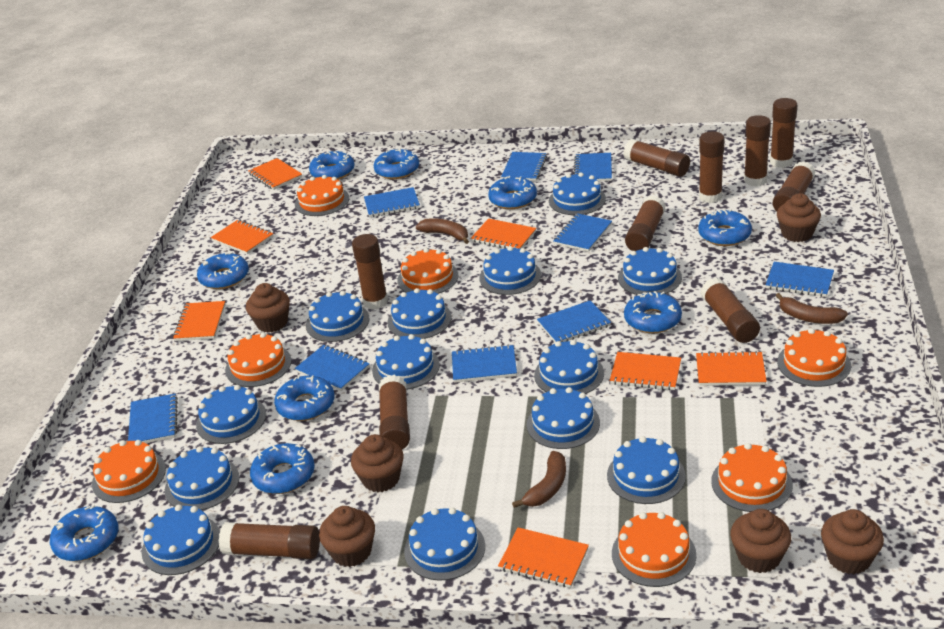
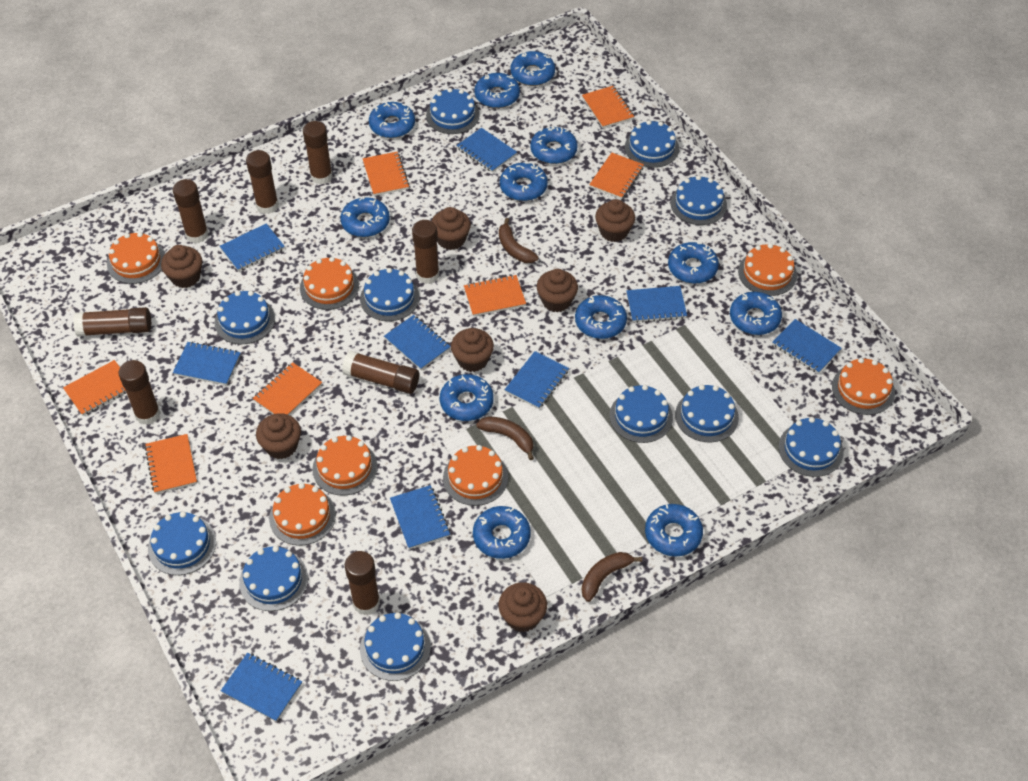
blue cake: [142,505,220,575] [165,446,239,510] [196,385,266,444] [306,291,369,342] [372,334,440,389] [388,288,452,339] [404,508,485,581] [479,246,541,295] [527,387,600,449] [534,340,604,394] [549,173,606,215] [607,436,686,504] [618,247,682,295] = 13 -> [148,512,216,575] [215,291,275,344] [239,546,308,611] [360,268,419,321] [360,613,431,681] [426,88,480,134] [610,385,673,443] [625,120,679,168] [671,175,727,225] [675,385,739,442] [779,417,843,477] = 11
blue donut: [50,505,118,561] [197,252,249,289] [250,443,315,494] [274,375,335,421] [309,151,355,180] [374,148,419,179] [488,176,537,209] [624,291,682,333] [698,209,752,246] = 9 -> [340,196,390,237] [369,102,415,138] [440,374,494,421] [473,506,531,559] [474,73,520,108] [500,162,548,201] [510,51,555,86] [531,126,577,164] [575,295,627,339] [645,504,703,556] [668,242,719,284] [730,292,782,335] = 12
brown cupcake: [246,283,290,332] [319,506,375,567] [351,434,404,492] [730,509,791,573] [777,193,821,242] [821,509,884,574] = 6 -> [161,245,202,288] [256,413,301,459] [432,207,471,250] [451,328,494,372] [498,582,547,632] [537,269,578,312] [595,199,635,242] = 7
brown glue stick: [219,522,320,559] [352,234,388,310] [379,375,410,449] [623,139,690,177] [625,195,666,251] [699,131,724,203] [701,278,760,343] [744,115,771,186] [770,98,797,168] [773,161,815,211] = 10 -> [73,307,151,336] [119,360,161,425] [173,179,209,243] [246,150,279,214] [303,121,333,185] [342,351,419,394] [345,551,380,615] [412,220,439,284] = 8

